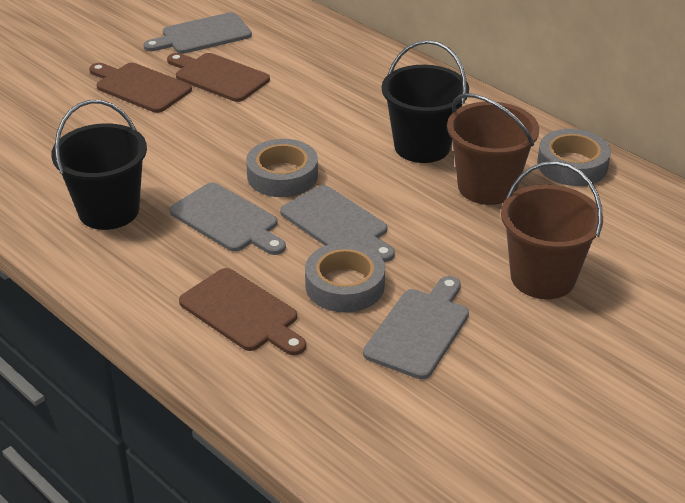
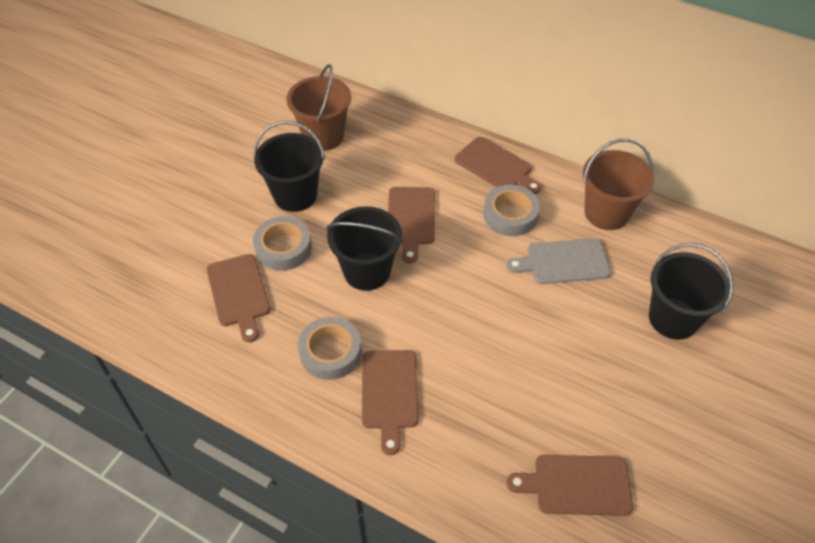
black bucket: [51,100,147,230] [382,40,469,163] = 2 -> [253,121,325,212] [326,206,403,291] [649,243,734,340] = 3
brown cutting board: [89,63,192,113] [167,53,270,102] [179,268,306,356] = 3 -> [207,254,270,343] [362,350,418,455] [388,187,435,263] [455,137,541,194] [506,455,633,516] = 5
grey cutting board: [143,12,252,54] [170,183,286,255] [280,185,395,262] [363,276,469,379] = 4 -> [506,238,611,284] = 1

